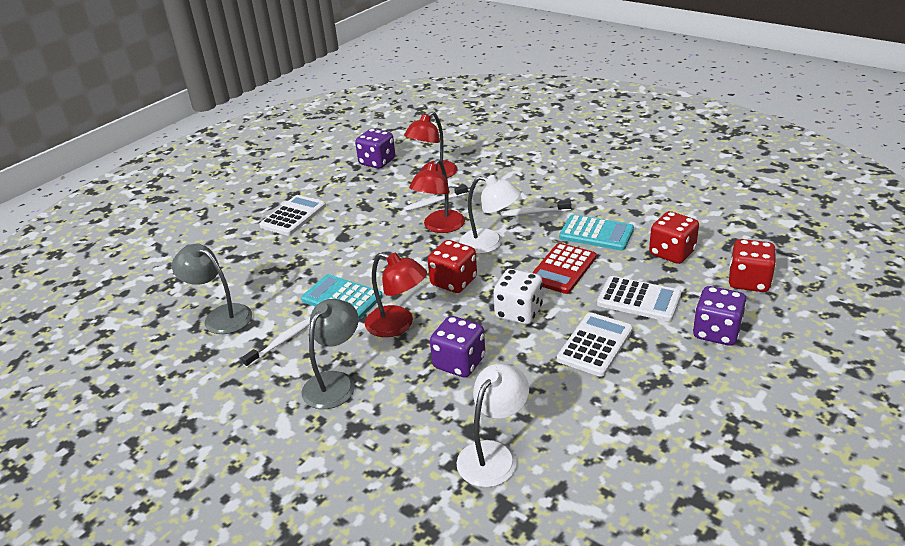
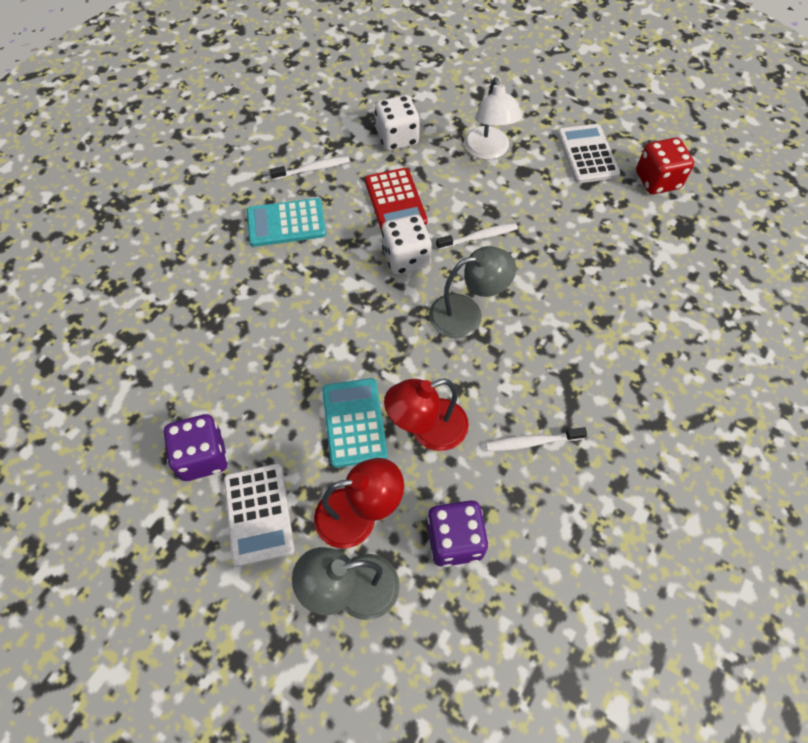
purple dice: [355,129,395,169] [430,316,485,378] [693,286,747,346] = 3 -> [164,414,228,481] [427,500,489,567] = 2
red dice: [428,240,477,293] [649,211,699,264] [729,239,776,292] = 3 -> [636,138,694,194] = 1
red lamp: [365,253,427,337] [404,111,457,178] [409,159,465,233] = 3 -> [314,458,404,549] [384,379,469,451] = 2
white calculator: [259,195,326,236] [557,312,633,377] [597,276,681,322] = 3 -> [224,464,295,567] [557,124,620,183] = 2
white dice: [494,269,543,325] = 1 -> [375,95,420,151] [381,214,432,274] = 2
white lamp: [457,363,529,487] [459,175,521,254] = 2 -> [464,77,522,160] = 1

